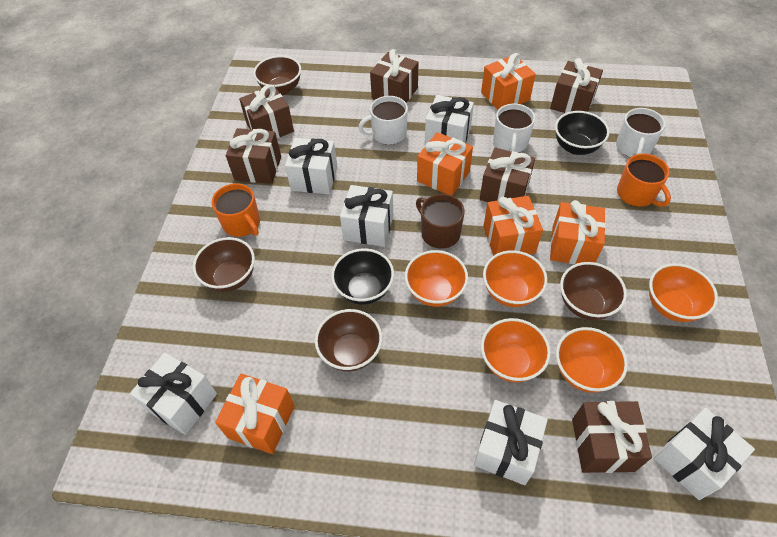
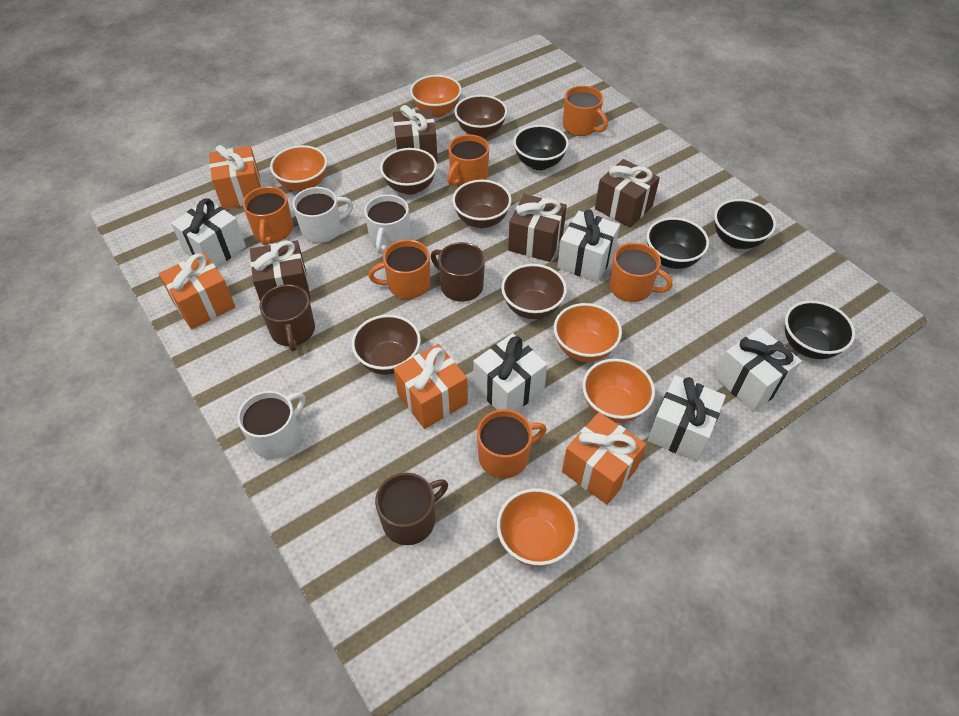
black bowl: [331,248,394,305] [555,111,610,155] = 2 -> [513,125,569,170] [646,217,709,269] [714,199,776,249] [785,300,855,359] = 4
brown bowl: [193,237,255,292] [253,55,301,95] [315,309,382,372] [560,262,627,320] = 4 -> [351,314,421,375] [380,148,437,195] [452,180,511,228] [454,95,507,138] [501,264,567,319] = 5
brown gift: [226,128,281,184] [239,85,294,139] [370,49,418,103] [480,148,535,202] [550,58,603,113] [572,401,652,473] = 6 -> [250,240,310,301] [393,105,438,163] [508,194,567,262] [595,159,660,228] = 4
brown mug: [416,194,465,249] = 1 -> [260,284,315,351] [375,473,448,545] [431,242,485,302] = 3
orange gift: [215,373,295,454] [417,132,473,196] [481,53,536,110] [483,196,543,256] [550,200,606,264] = 5 -> [159,252,235,329] [209,145,262,209] [394,344,468,429] [562,412,646,505] = 4
orange mug: [212,183,260,237] [617,154,671,207] = 2 -> [243,186,293,246] [368,240,431,299] [447,134,489,186] [477,409,547,478] [563,86,608,136] [609,243,673,302] = 6
white gift: [130,353,217,435] [285,138,337,194] [340,185,393,247] [425,95,474,145] [474,400,548,485] [654,408,755,500] = 6 -> [171,198,246,268] [473,333,547,411] [557,209,620,283] [648,375,726,462] [715,327,802,412] = 5

